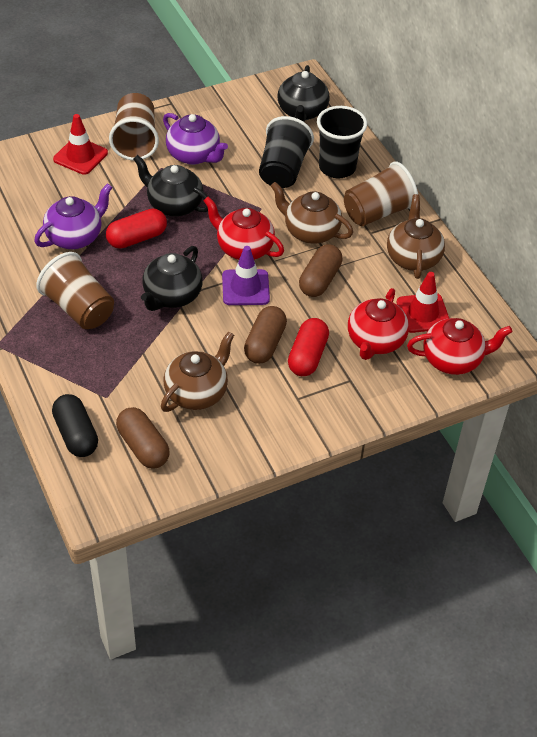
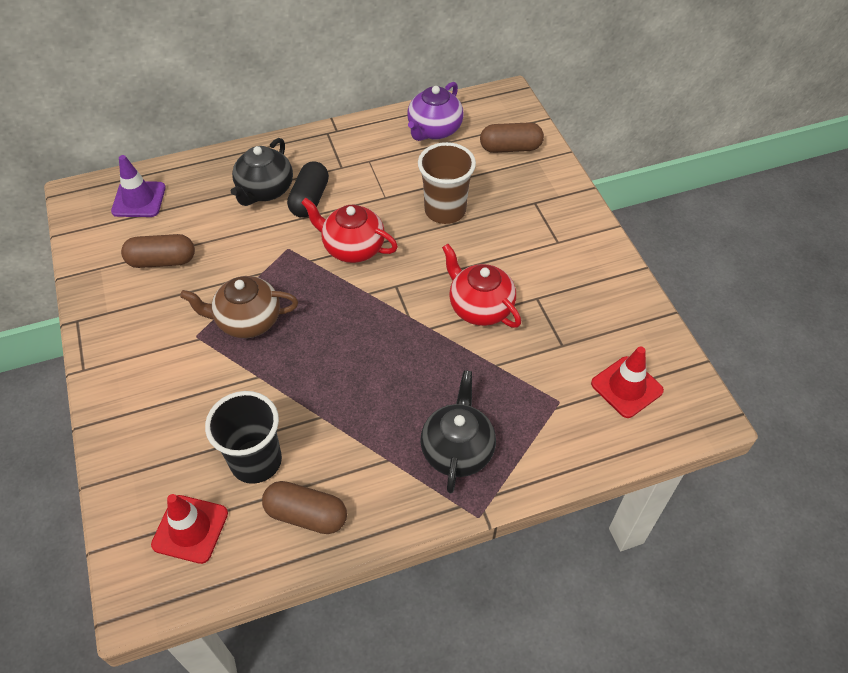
black cup: [259,116,314,188] [317,106,367,178] = 2 -> [205,391,282,484] = 1
black teapot: [133,155,208,217] [141,246,203,311] [278,65,329,122] = 3 -> [231,138,293,206] [420,370,496,493] = 2
brown cup: [36,252,114,329] [109,93,159,161] [344,162,418,226] = 3 -> [418,142,476,224] = 1
brown teapot: [161,331,234,412] [271,182,353,244] [387,194,445,279] = 3 -> [180,276,298,338] = 1
purple teapot: [34,183,112,249] [163,113,228,165] = 2 -> [407,82,464,141] = 1
red capsule: [106,209,167,249] [288,318,329,376] = 2 -> none = 0
red teapot: [203,197,284,260] [348,288,409,360] [407,318,513,375] = 3 -> [301,198,398,263] [442,244,521,328] = 2

